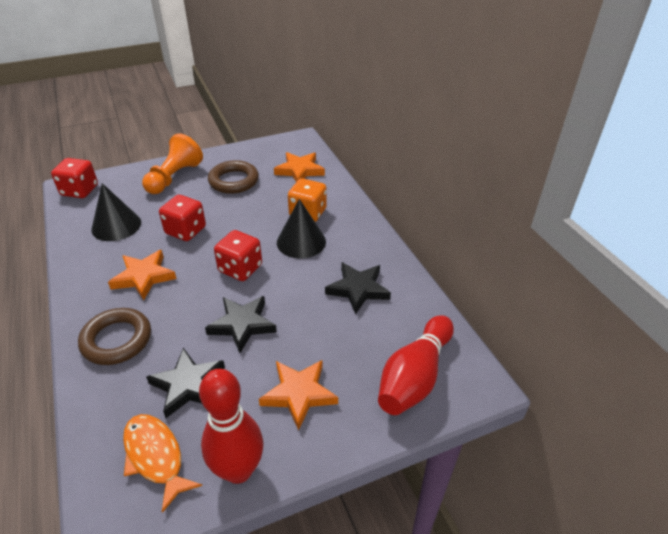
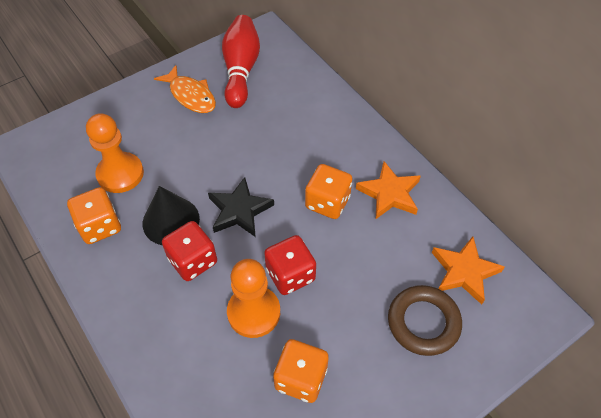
black cone: [91,183,141,241] [277,199,326,259] = 2 -> [143,186,200,245] = 1
black star: [146,348,225,418] [205,296,277,353] [325,262,391,315] = 3 -> [208,177,274,237] = 1
brown ring: [78,308,151,365] [208,160,259,194] = 2 -> [388,285,462,356] = 1
orange dice: [288,178,327,222] = 1 -> [67,187,121,244] [273,339,329,403] [305,164,352,219] = 3
orange pawn: [142,133,203,194] = 1 -> [86,113,144,193] [227,259,280,338] = 2
orange star: [108,250,177,300] [259,360,338,431] [274,152,325,182] = 3 -> [356,161,421,219] [432,236,505,305] = 2
red bowling pin: [199,369,263,484] [378,315,454,415] = 2 -> [222,15,260,108] = 1
red dice: [51,158,98,198] [159,195,206,241] [214,230,262,281] = 3 -> [162,221,217,281] [264,235,316,295] = 2

